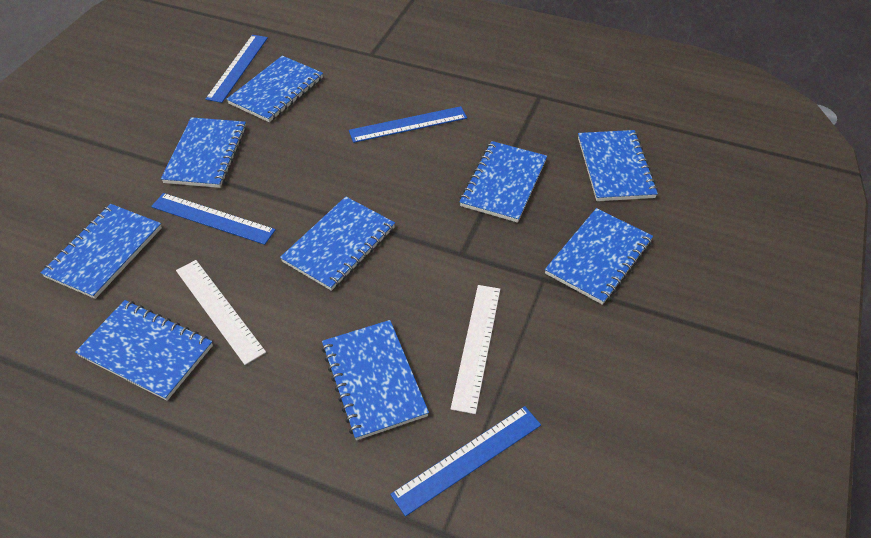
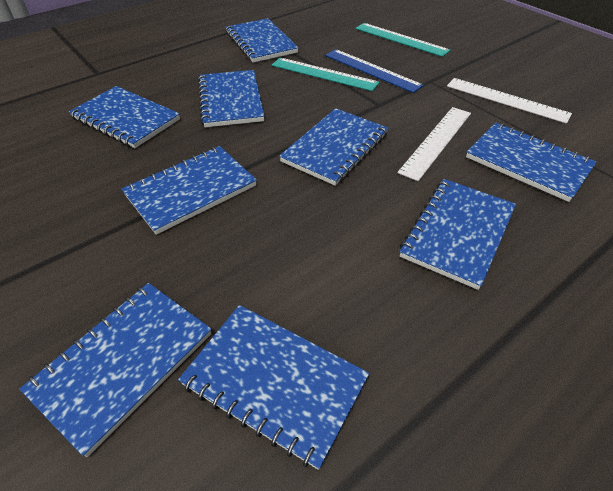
blue ruler: [151,193,276,245] [205,35,268,103] [349,106,467,143] [390,406,541,516] = 4 -> [325,49,424,93] = 1
turquoise ruler: none = 0 -> [272,58,379,91] [356,23,450,57] = 2

